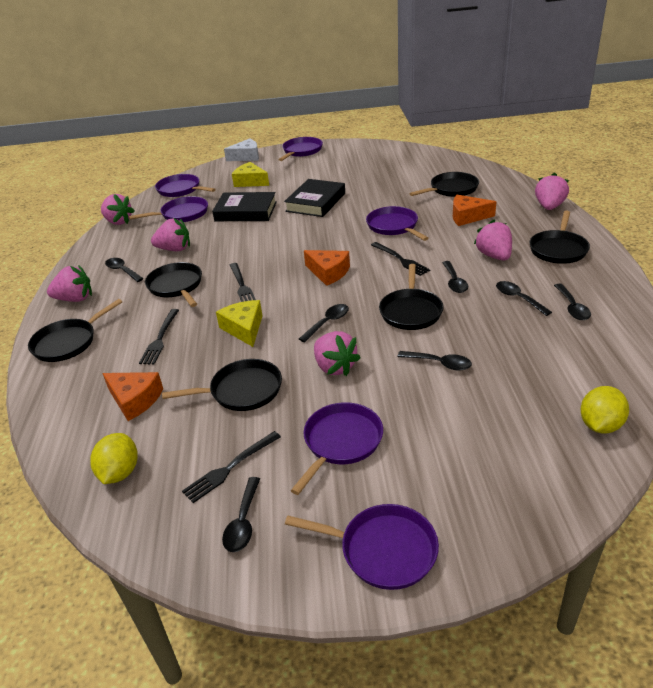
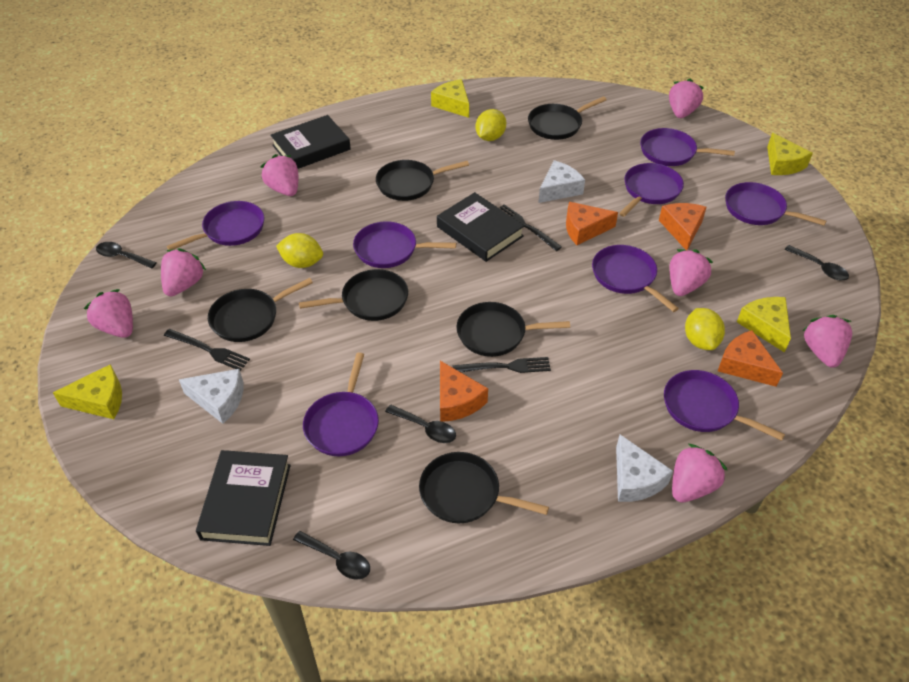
black book: [212,192,277,221] [284,179,345,217] = 2 -> [196,450,291,546] [270,115,351,169] [437,192,524,262] = 3
black fork: [139,309,179,365] [182,431,281,503] [230,263,256,302] [371,242,430,276] = 4 -> [164,329,250,371] [452,357,551,373] [499,204,562,251] = 3
black spoon: [105,258,144,282] [222,477,260,552] [299,304,349,343] [397,351,472,370] [442,261,468,293] [496,281,552,316] [554,284,591,320] = 7 -> [96,242,157,269] [293,531,370,580] [385,405,456,443] [784,245,849,281] = 4
orange cheese: [102,372,163,421] [304,250,350,286] [453,195,496,226] = 3 -> [440,361,488,422] [566,202,618,245] [659,203,707,250] [718,330,783,387] = 4
pink strawberry: [47,266,92,302] [101,194,134,225] [151,218,190,251] [314,331,360,376] [474,220,512,261] [535,173,569,210] = 6 -> [84,289,133,338] [161,248,206,297] [260,154,298,196] [669,79,704,118] [670,249,713,296] [672,444,727,502] [802,315,852,368] = 7
purple pan: [129,196,208,222] [155,174,216,197] [278,137,323,161] [285,504,439,590] [290,402,383,495] [366,206,429,241] = 6 -> [167,201,264,250] [303,353,379,456] [353,221,456,268] [592,245,679,312] [619,163,684,217] [640,128,735,166] [664,370,785,441] [725,182,826,226] = 8
white cheese: [224,138,259,161] = 1 -> [179,369,244,424] [538,160,585,203] [616,435,673,502] = 3
yellow cheese: [216,300,262,347] [232,162,269,187] = 2 -> [53,364,122,419] [431,79,469,118] [737,297,791,353] [767,133,813,175] = 4
yellow lemon: [90,433,138,484] [581,386,629,434] = 2 -> [276,233,323,268] [476,109,506,141] [685,308,725,350] = 3

